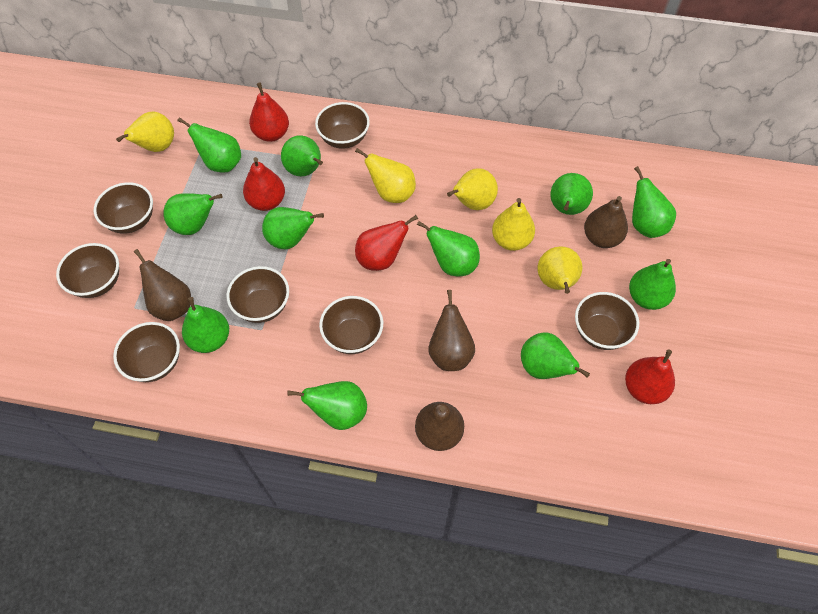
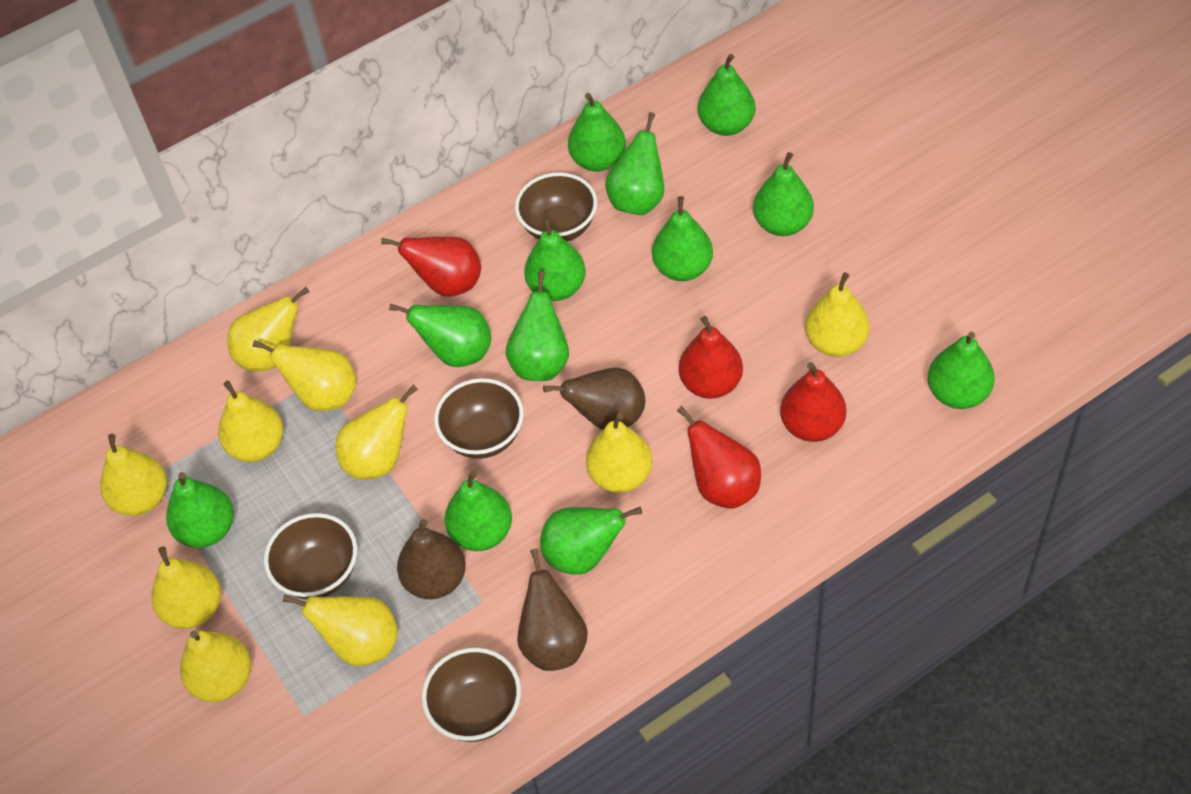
brown bowl: [56,243,119,298] [94,182,153,234] [113,322,180,382] [227,266,289,323] [315,102,370,149] [319,296,383,354] [575,292,639,350] = 7 -> [264,513,357,599] [422,648,521,742] [434,378,524,459] [515,172,597,242] = 4
brown pear: [134,249,191,321] [415,402,464,451] [428,290,475,371] [584,196,628,248] = 4 -> [397,519,466,599] [517,548,588,671] [543,367,645,430] = 3
green pear: [163,193,223,235] [177,117,241,173] [182,297,229,353] [262,207,324,249] [281,135,323,176] [287,381,367,430] [417,221,480,276] [521,332,590,379] [550,173,593,215] [629,259,676,310] [632,166,676,238] = 11 -> [166,472,234,548] [389,304,491,367] [445,471,512,551] [506,271,569,381] [524,217,586,301] [540,507,642,575] [568,93,626,172] [605,112,664,215] [652,196,713,281] [698,54,755,136] [753,152,814,236] [928,331,995,409] = 12
yellow pear: [116,111,174,152] [355,148,416,203] [447,168,498,210] [492,198,535,251] [537,246,582,294] = 5 -> [100,434,167,516] [152,546,221,629] [180,630,251,702] [218,380,284,462] [227,287,309,372] [252,340,356,411] [283,594,398,666] [336,384,418,480] [586,413,652,493] [805,272,869,357] = 10

